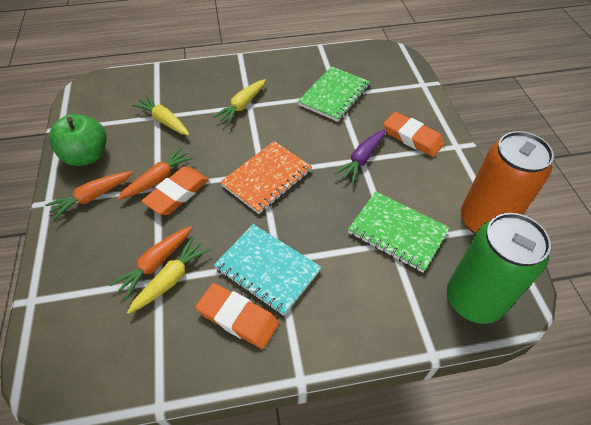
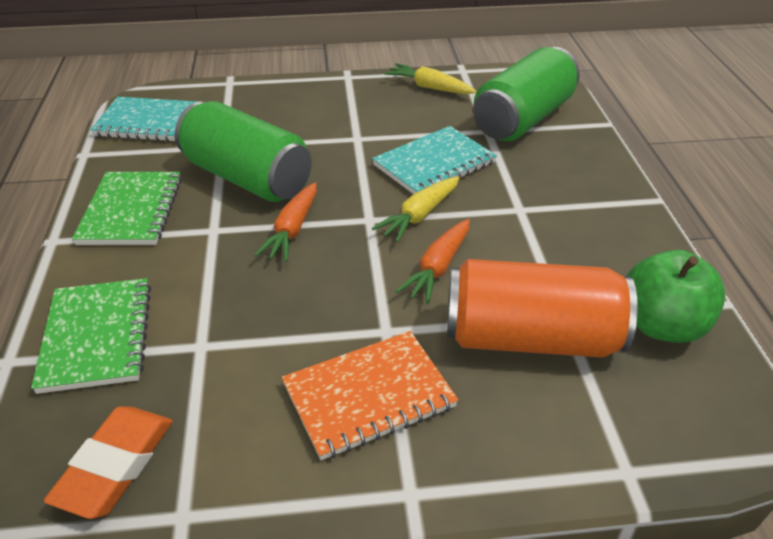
green can: [447,213,551,324] = 1 -> [175,101,312,202] [473,47,580,141] = 2
orange carrot: [45,171,133,220] [109,226,192,300] [117,147,194,200] = 3 -> [254,182,317,262] [395,219,470,304] = 2
orange eraser: [142,166,209,215] [196,283,279,349] [383,112,444,157] = 3 -> [44,406,173,519] = 1
purple carrot: [334,129,385,183] = 1 -> none = 0
turquoise notebook: [214,224,322,316] = 1 -> [90,97,198,142] [372,126,497,194] = 2
yellow carrot: [127,237,210,314] [132,96,190,136] [213,79,266,125] = 3 -> [372,177,460,242] [385,63,477,94] = 2

